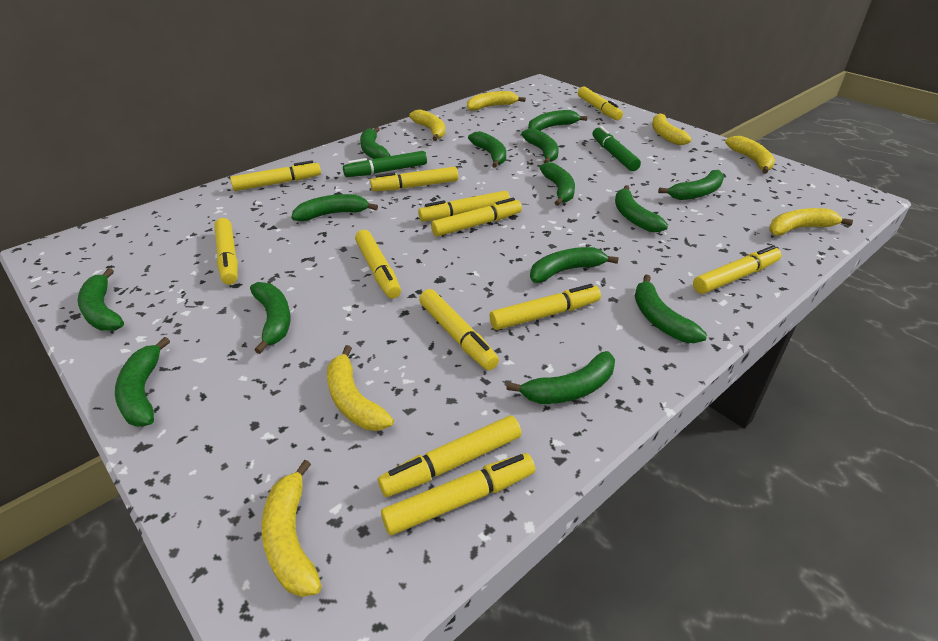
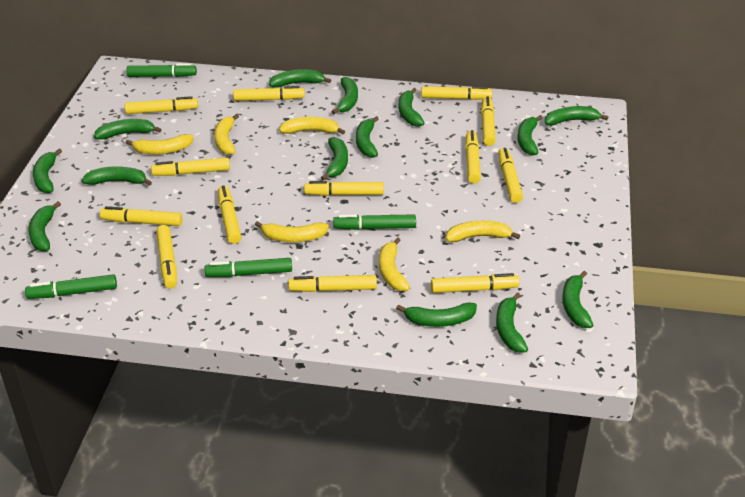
green marker: [343,151,427,177] [593,126,641,171] = 2 -> [25,274,117,299] [127,63,197,77] [205,258,292,277] [333,214,416,230] = 4
yellow banana: [262,460,322,597] [327,345,394,431] [409,109,445,141] [467,91,526,111] [652,112,692,145] [725,136,775,174] [769,208,853,236] = 7 -> [126,134,194,155] [214,114,239,155] [255,221,329,242] [279,117,345,134] [379,237,410,291] [446,221,520,242] = 6
yellow marker: [214,218,238,285] [230,160,321,191] [355,230,401,299] [370,167,458,191] [378,416,521,497] [381,453,535,535] [418,191,510,222] [419,289,499,370] [431,198,522,237] [490,284,601,330] [578,86,623,120] [693,245,781,294] = 12 -> [100,206,182,226] [125,96,198,114] [151,158,230,176] [156,225,177,288] [218,185,241,244] [233,86,305,101] [288,275,377,292] [304,181,384,196] [421,86,492,100] [431,273,520,293] [465,130,481,184] [481,96,496,146] [498,148,523,203] = 13

